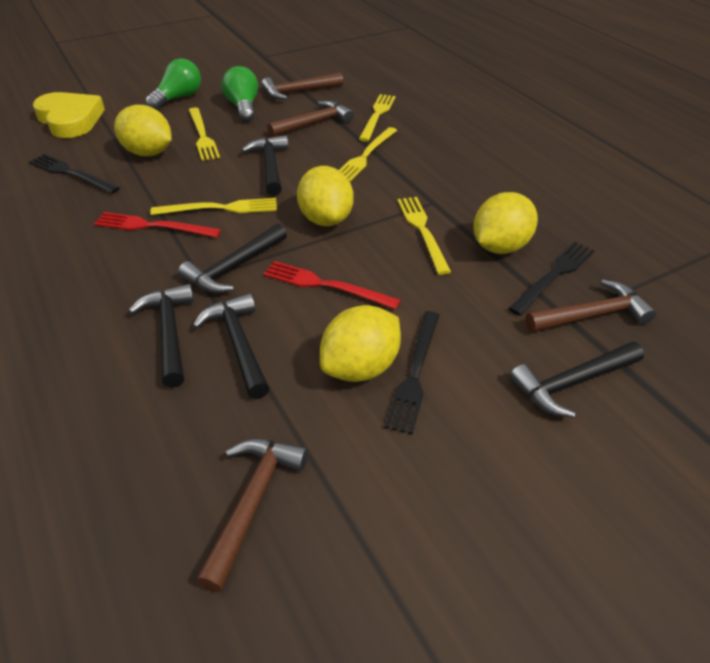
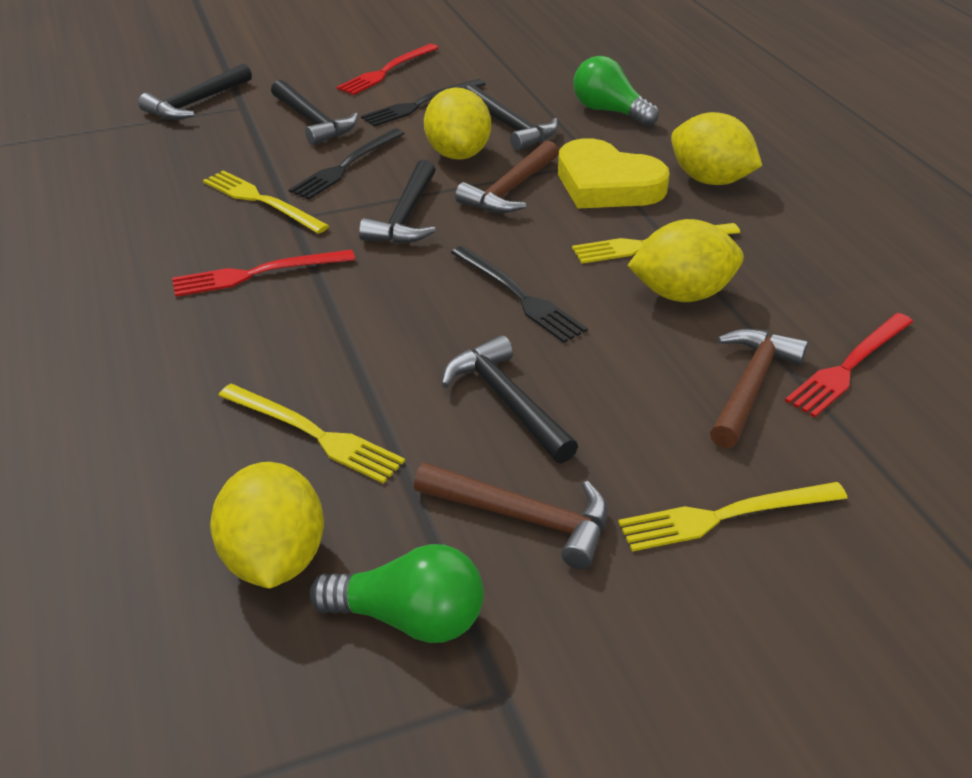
brown hammer: [196,439,308,592] [261,72,343,100] [267,100,354,137] [525,279,656,332] = 4 -> [414,462,608,569] [455,141,559,213] [710,329,808,448] = 3
red fork: [94,212,221,238] [263,261,401,309] = 2 -> [172,250,355,297] [337,44,439,95] [785,313,913,417] = 3
yellow fork: [150,198,277,215] [189,108,220,161] [339,127,397,181] [359,94,395,142] [397,197,451,275] = 5 -> [203,170,329,234] [218,384,405,484] [572,223,740,264] [618,482,848,552] = 4

